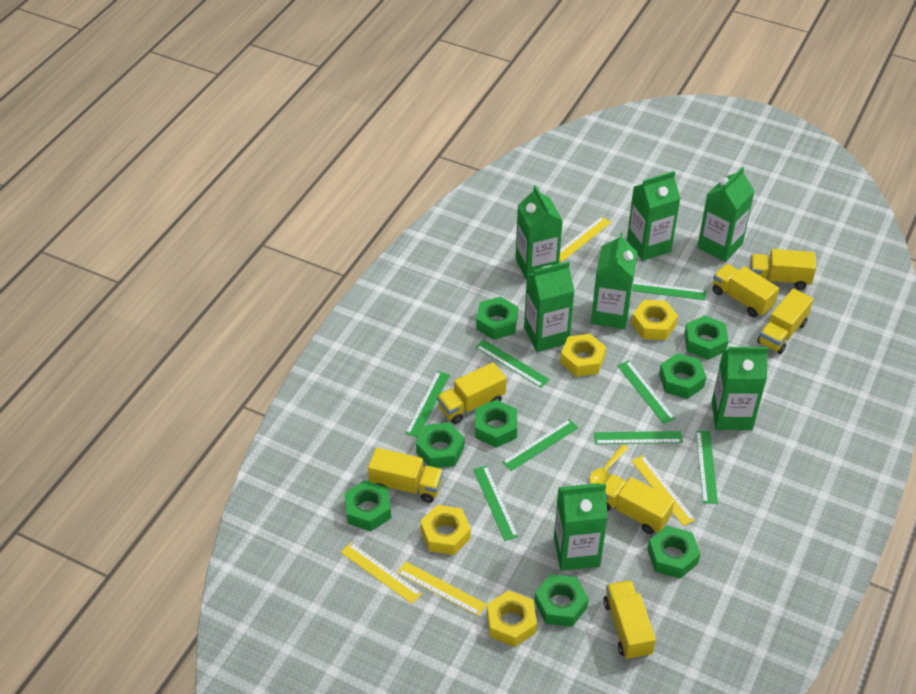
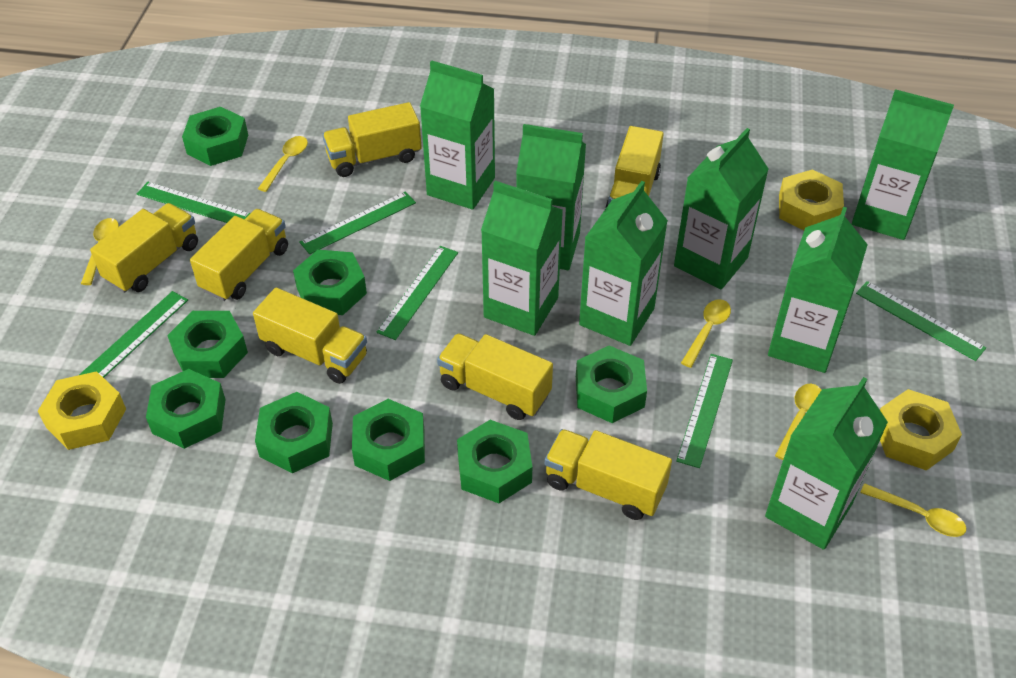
green carton: [515,185,563,281] [524,261,575,352] [554,483,608,571] [591,233,637,329] [627,171,681,261] [697,167,755,262] [712,347,769,430] = 7 -> [420,60,495,210] [481,181,563,336] [516,124,586,270] [579,181,668,346] [674,128,769,289] [765,377,888,550] [768,207,868,373] [852,89,954,240] = 8
green ruler: [405,371,450,438] [473,465,519,541] [475,339,550,388] [502,419,578,471] [594,431,683,444] [617,360,675,424] [632,281,706,300] [696,431,718,504] = 8 -> [79,291,188,378] [137,182,250,223] [299,191,416,254] [377,246,458,340] [676,354,733,468] [856,281,986,361] = 6
yellow nut: [420,505,471,555] [487,590,537,647] [560,334,606,377] [631,300,678,340] = 4 -> [38,371,126,450] [779,169,844,230] [880,389,962,471] = 3
yellow ruler: [341,542,422,604] [397,561,487,616] [559,217,611,262] [632,455,696,526] = 4 -> none = 0
yellow spoon: [589,445,629,484] = 1 -> [81,218,119,285] [258,136,308,192] [681,299,731,368] [775,384,821,460] [860,483,966,537] = 5

